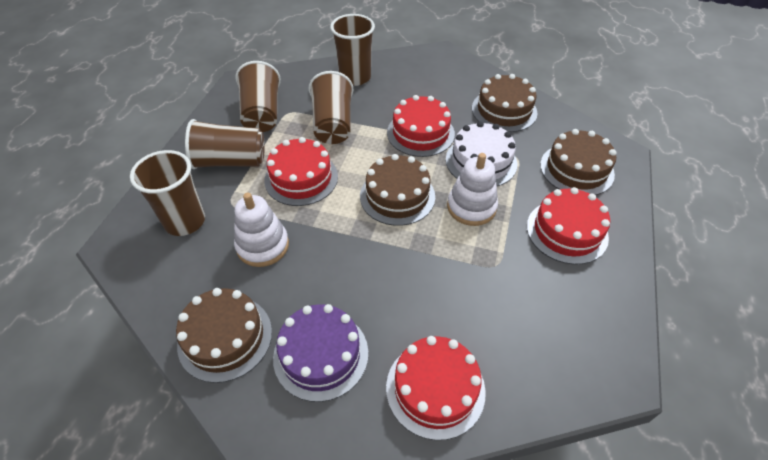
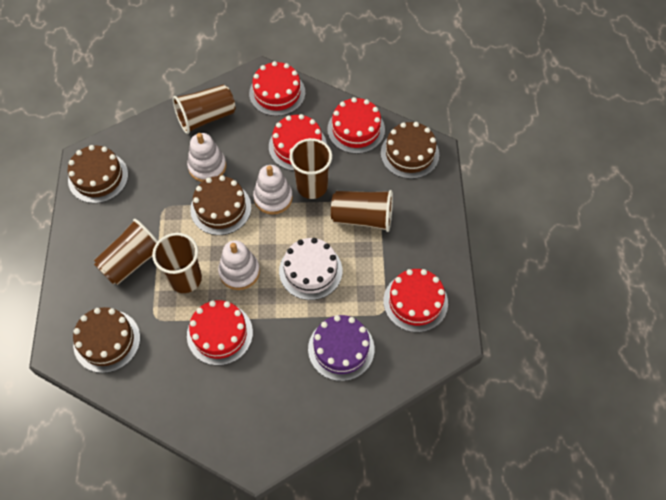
red cake: [264,137,338,206] [386,336,486,440] [387,95,455,157] [527,187,610,265] = 4 -> [187,300,253,366] [249,61,305,116] [269,114,327,171] [327,97,385,154] [383,269,448,332] = 5
white stacking toy: [234,193,289,267] [447,153,498,226] = 2 -> [187,133,226,182] [218,241,260,290] [253,165,293,215] = 3

